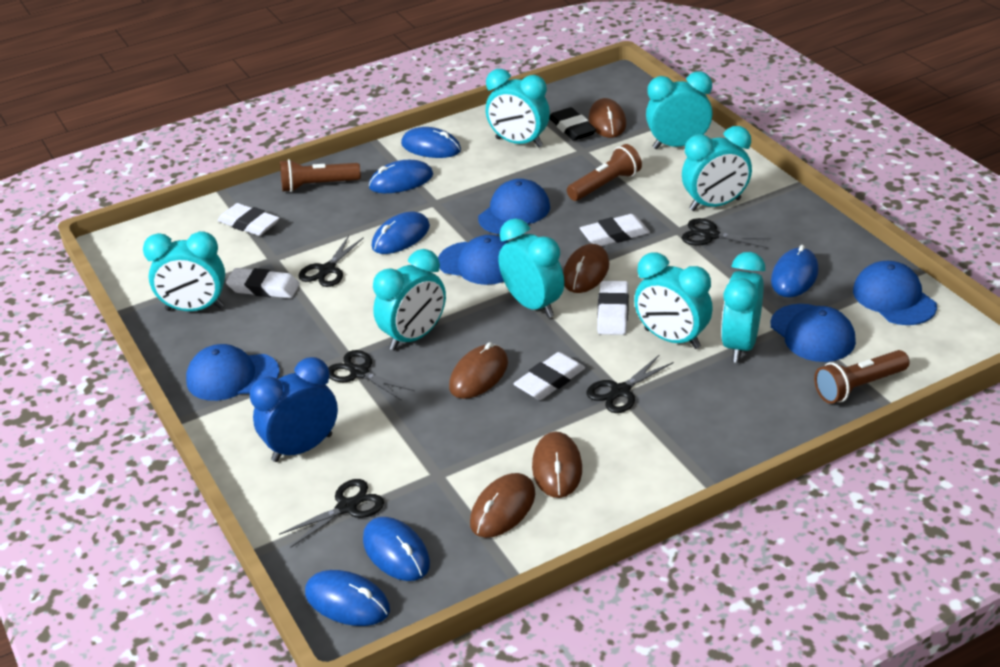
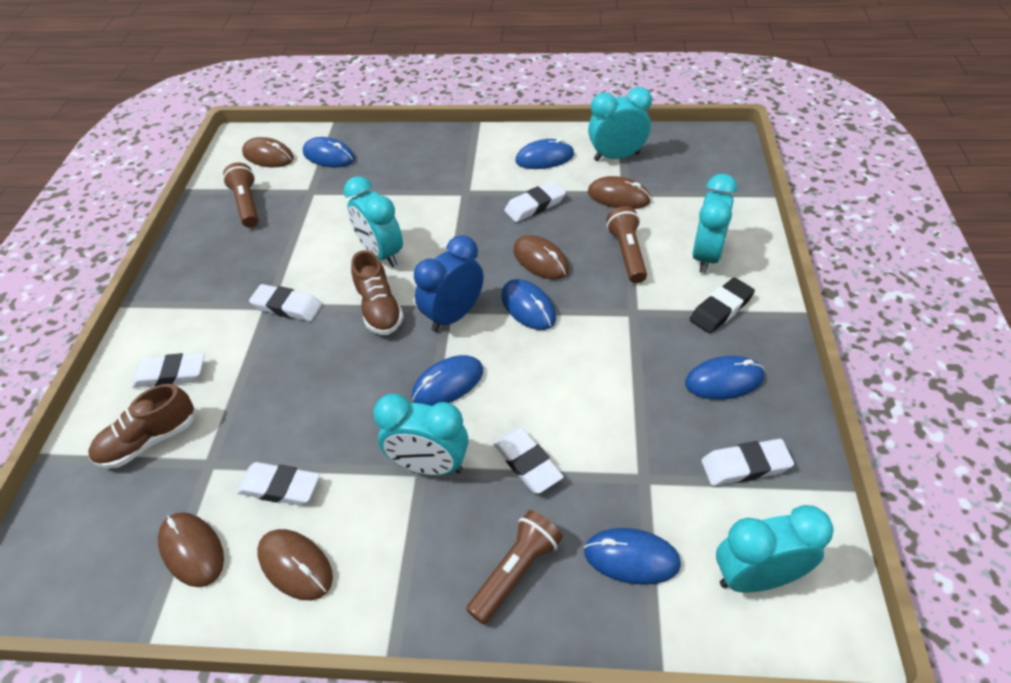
black scissors: [279,479,384,548] [299,236,364,287] [328,350,415,401] [586,355,674,413] [681,218,771,248] = 5 -> none = 0
blue cap: [186,344,280,401] [438,235,509,285] [478,179,550,234] [770,304,856,362] [853,261,937,325] = 5 -> none = 0
brown shoe: none = 0 -> [88,384,194,469] [351,250,404,335] = 2
turquoise clock: [143,231,225,311] [373,249,446,351] [486,69,550,147] [499,218,564,318] [634,252,713,349] [646,71,713,149] [682,126,752,211] [721,252,766,363] = 8 -> [344,176,403,267] [373,394,468,476] [588,87,652,161] [692,174,737,273] [716,505,833,593] = 5
white eraser: [217,203,279,236] [226,268,300,298] [513,352,585,400] [580,214,650,246] [597,281,629,335] = 5 -> [132,353,205,387] [237,462,320,506] [249,284,322,321] [493,428,564,494] [504,181,566,222] [701,439,794,486] = 6

